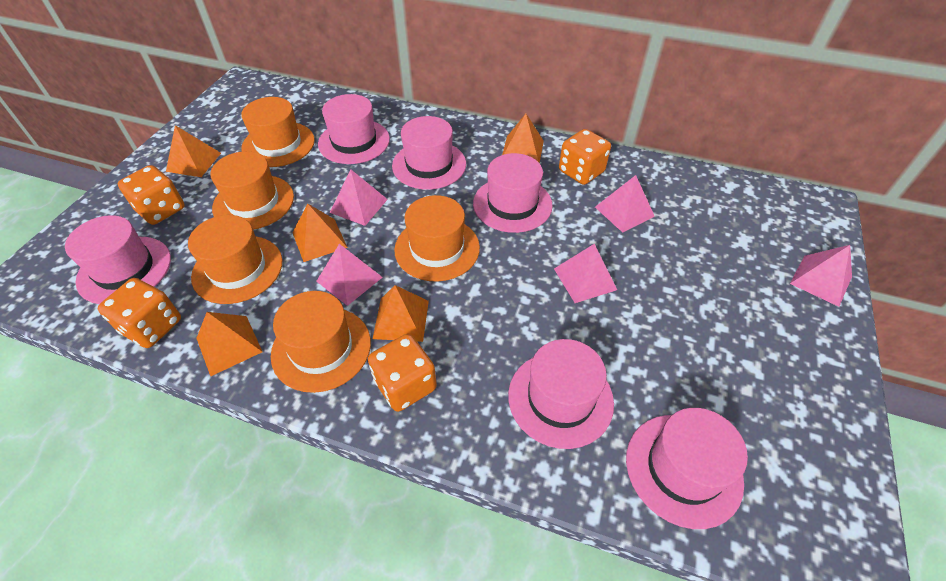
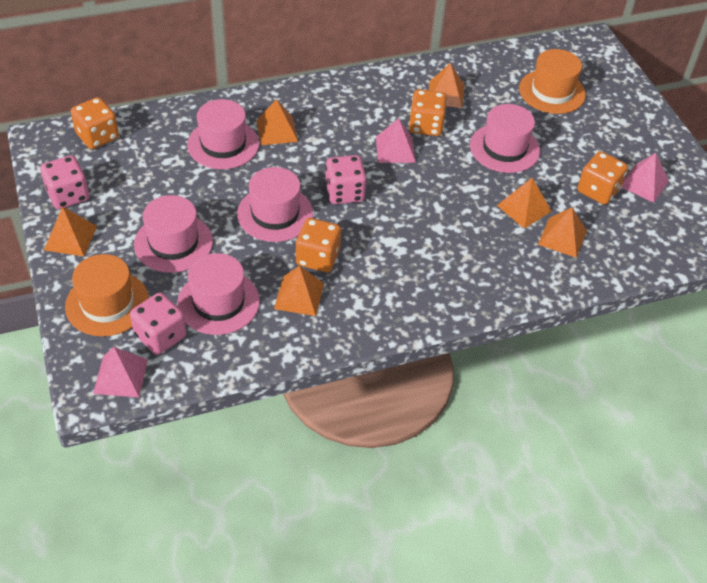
orange hat: [188,215,282,304] [211,151,294,230] [241,97,315,167] [271,291,371,393] [394,195,480,282] = 5 -> [65,254,149,337] [519,49,586,114] = 2
orange pyramid: [166,125,221,177] [196,312,263,376] [292,204,348,262] [373,285,429,342] [502,114,544,163] = 5 -> [44,206,97,256] [256,99,298,145] [274,266,324,316] [429,63,465,108] [497,178,552,229] [538,207,587,258] = 6
pink dice: none = 0 -> [40,155,89,209] [130,293,186,355] [325,155,366,204] = 3
pink hat: [65,215,171,304] [318,94,390,164] [392,116,466,190] [473,153,553,233] [508,339,614,449] [626,408,748,529] = 6 -> [134,195,213,273] [177,253,260,335] [187,99,259,169] [237,167,313,242] [470,104,540,173] = 5
pink pyramid: [316,244,383,306] [330,169,388,226] [554,244,617,303] [595,175,655,233] [790,245,852,307] = 5 -> [93,347,148,397] [376,118,416,163] [622,153,669,203] = 3

